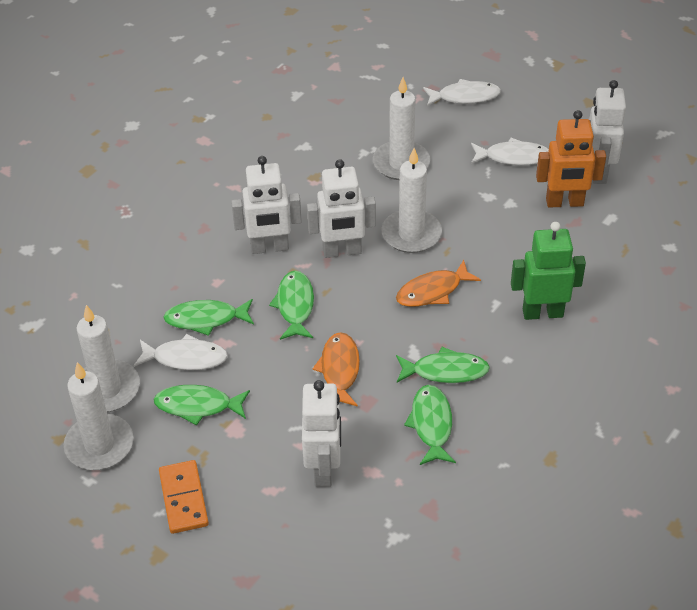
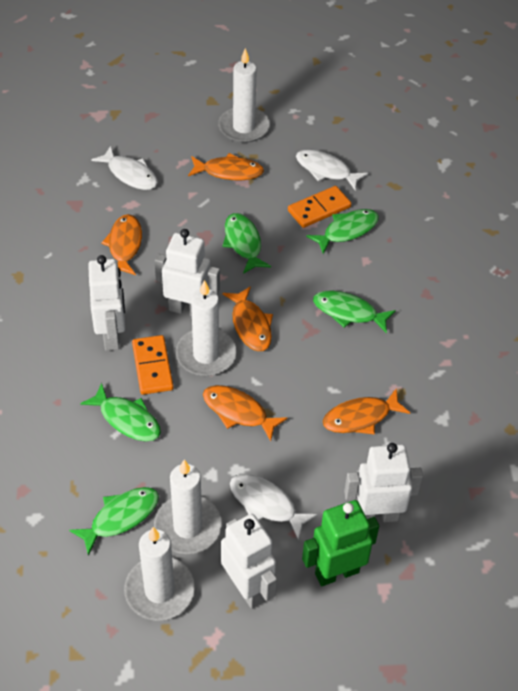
orange domino: [159,460,209,534] = 1 -> [132,335,174,395] [288,186,351,228] = 2
orange fish: [313,332,360,407] [396,260,481,307] = 2 -> [101,214,142,275] [188,153,264,180] [203,385,288,441] [222,286,273,351] [323,388,410,435] = 5
orange robot: [536,110,606,208] = 1 -> none = 0

